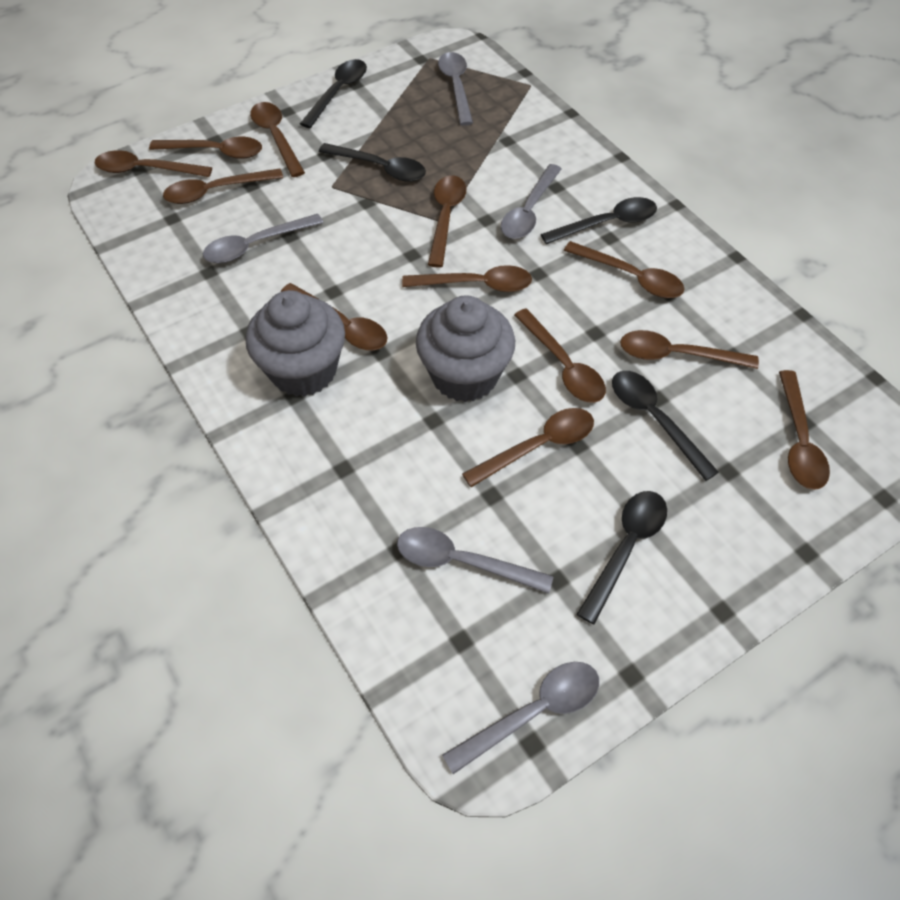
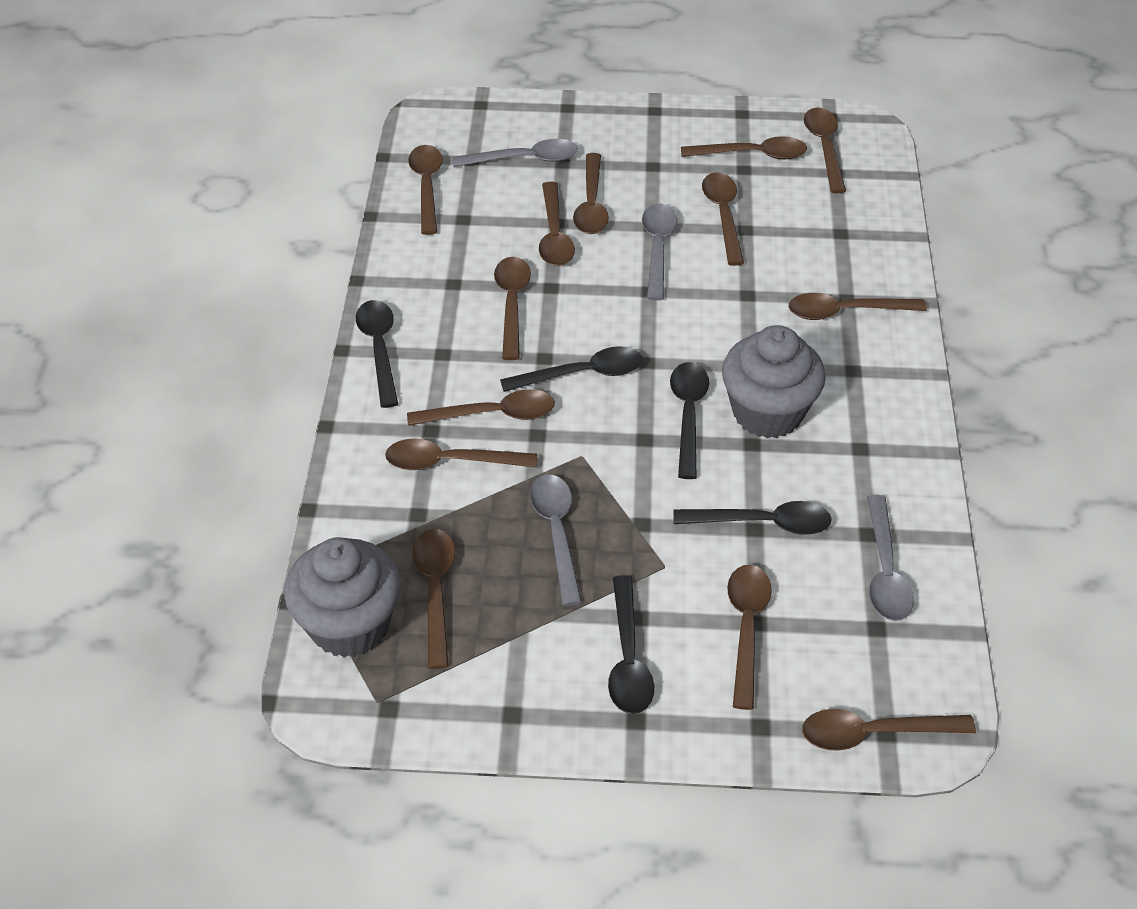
brown spoon: [95,150,212,177] [149,137,262,159] [163,169,283,204] [250,102,305,177] [281,283,387,350] [402,265,532,292] [428,175,466,268] [462,408,594,487] [514,308,606,403] [564,241,684,298] [620,330,759,369] [779,370,830,490] = 12 -> [385,438,538,470] [407,389,555,426] [408,145,443,235] [412,529,456,669] [494,257,531,360] [539,182,575,266] [573,153,609,234] [681,136,807,160] [702,172,744,266] [727,565,772,710] [789,293,927,320] [802,709,976,751] [804,108,846,194] = 13
grey spoon: [203,214,323,263] [397,527,553,593] [438,52,473,126] [442,662,599,774] [501,164,562,239] = 5 -> [452,139,578,167] [530,474,582,606] [642,203,677,301] [867,495,914,621] = 4

